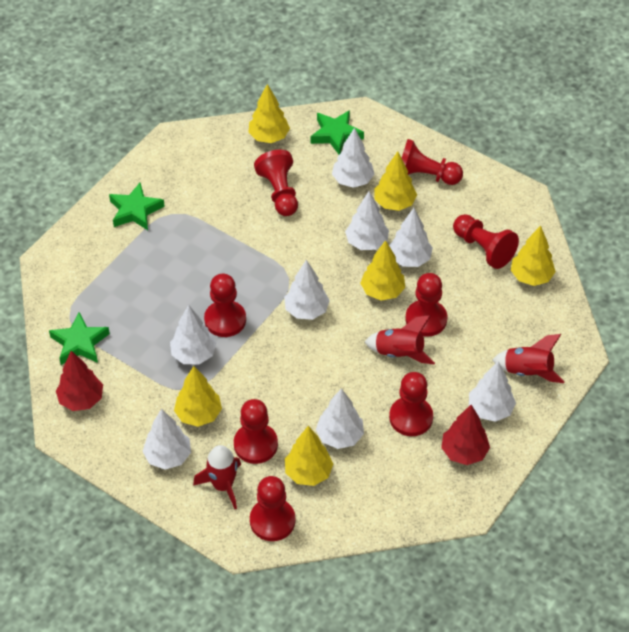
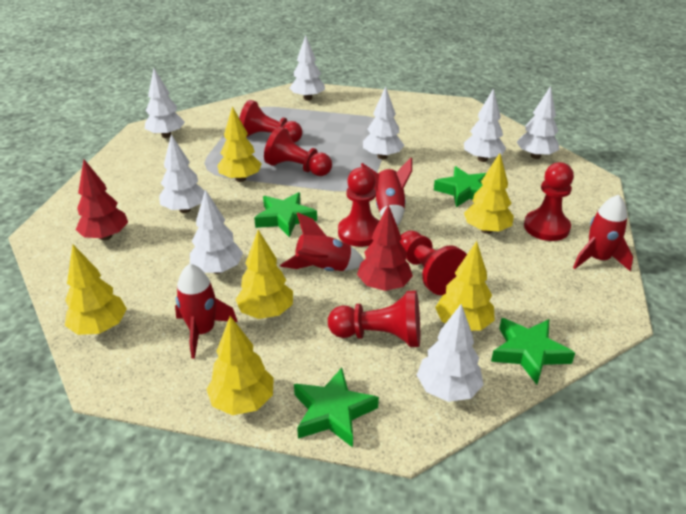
green star: [49,312,110,365] [109,183,165,230] [310,110,364,155] = 3 -> [254,192,317,237] [294,368,379,448] [434,166,486,207] [491,318,575,385] = 4
red pawn: [204,274,246,337] [234,399,278,464] [250,476,295,541] [254,149,298,216] [389,372,433,436] [402,139,463,185] [405,273,447,337] [453,214,519,269] = 8 -> [239,100,302,143] [264,126,332,176] [328,290,420,347] [338,167,379,247] [400,231,467,295] [524,162,574,241] = 6
red rocket: [193,445,241,509] [365,315,435,364] [492,334,565,383] = 3 -> [175,264,238,359] [280,212,364,271] [361,158,412,226] [573,195,633,271] = 4

